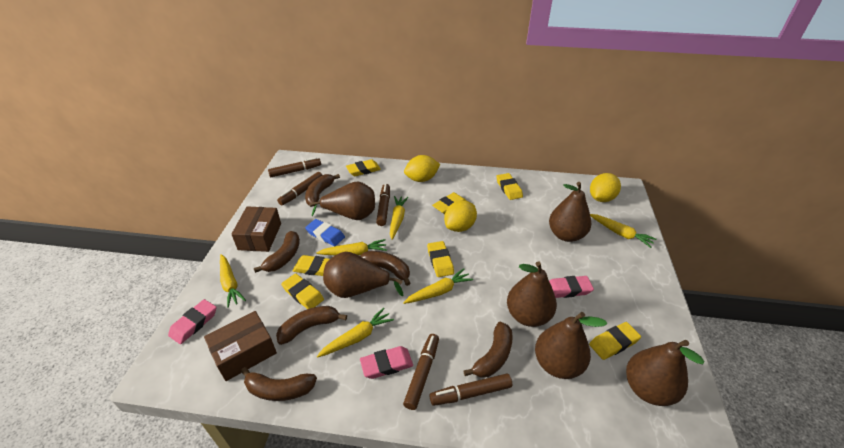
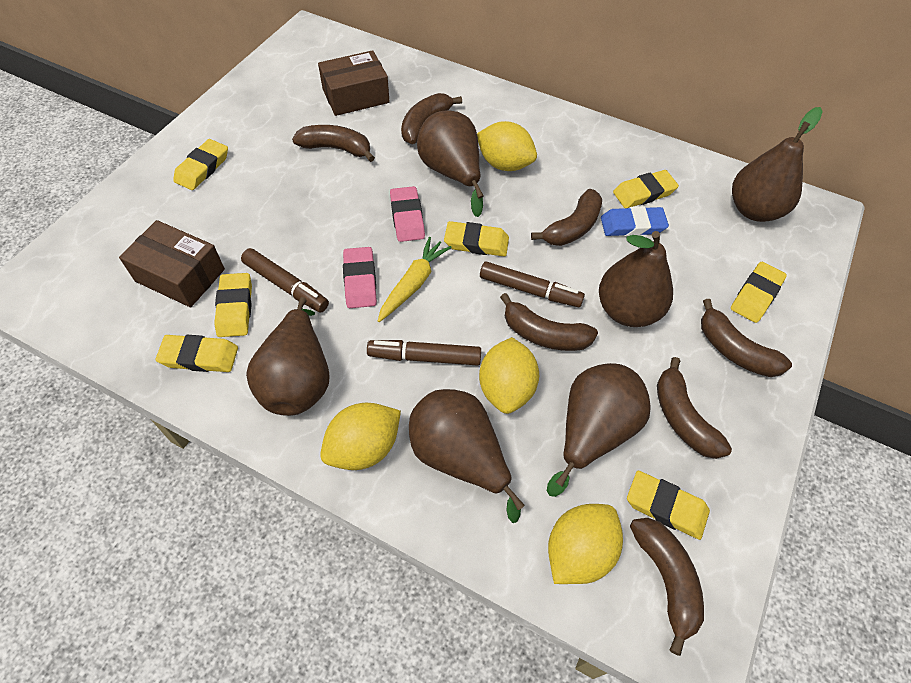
brown banana: [241,367,317,401] [254,231,300,273] [276,306,347,345] [305,174,340,207] [360,251,410,286] [463,322,513,378] = 6 -> [292,125,375,162] [401,93,462,144] [500,293,598,351] [531,189,602,246] [630,518,704,656] [657,357,732,459] [701,299,792,377] = 7
brown marker: [268,157,321,177] [277,172,323,205] [376,184,390,226] [403,334,439,410] [430,374,512,406] = 5 -> [241,248,329,312] [367,340,481,366] [480,262,585,307] = 3
pink eraser: [168,299,217,344] [360,346,413,379] [549,276,594,298] = 3 -> [343,247,377,308] [390,186,425,242] = 2
yellow carrot: [220,254,246,308] [317,239,387,255] [317,308,394,357] [390,196,408,240] [403,269,473,304] [590,214,657,248] = 6 -> [378,237,452,322] = 1
yellow lemon: [404,155,440,182] [444,200,477,232] [590,173,621,202] = 3 -> [320,402,401,470] [477,121,537,171] [479,337,539,414] [548,504,623,584] = 4

